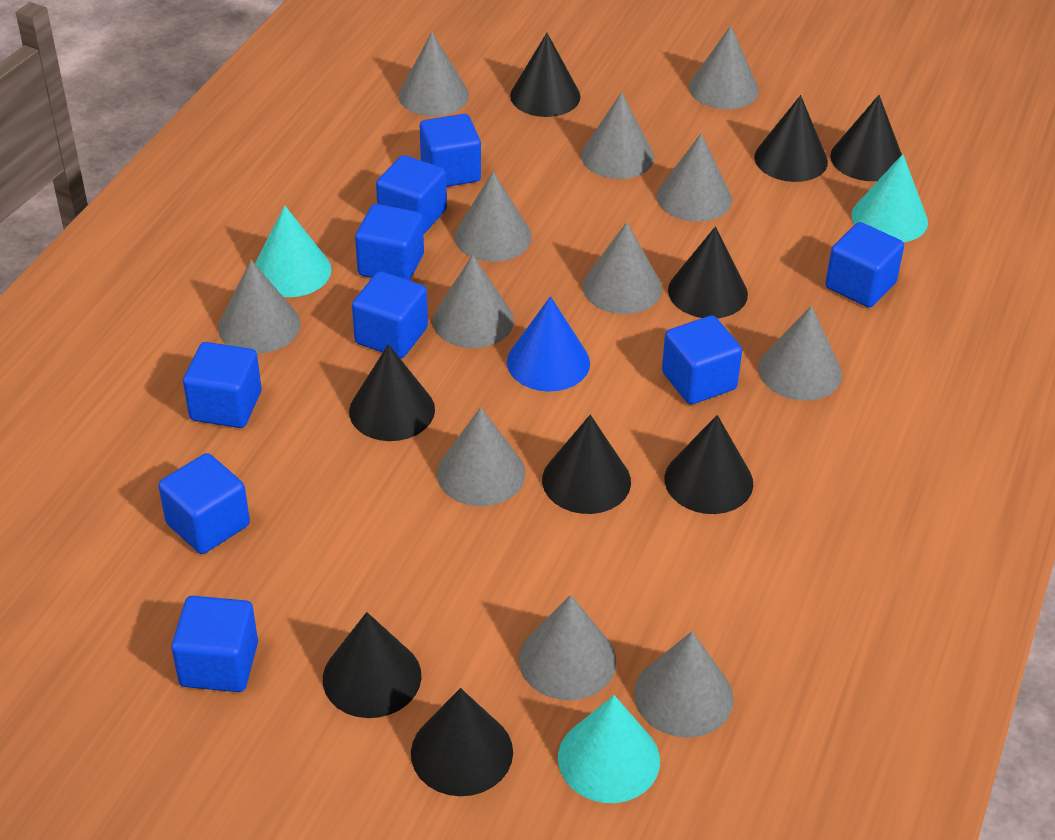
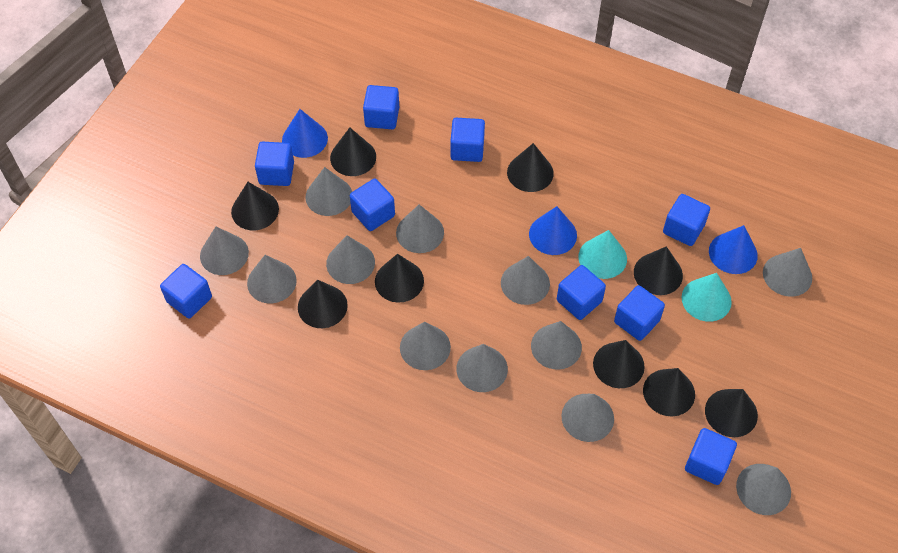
blue cone: [507,296,590,392] = 1 -> [282,109,328,158] [529,206,577,255] [709,225,758,274] = 3
turquoise cone: [255,205,331,297] [558,695,660,803] [852,154,928,242] = 3 -> [578,230,627,279] [682,273,732,322] = 2

